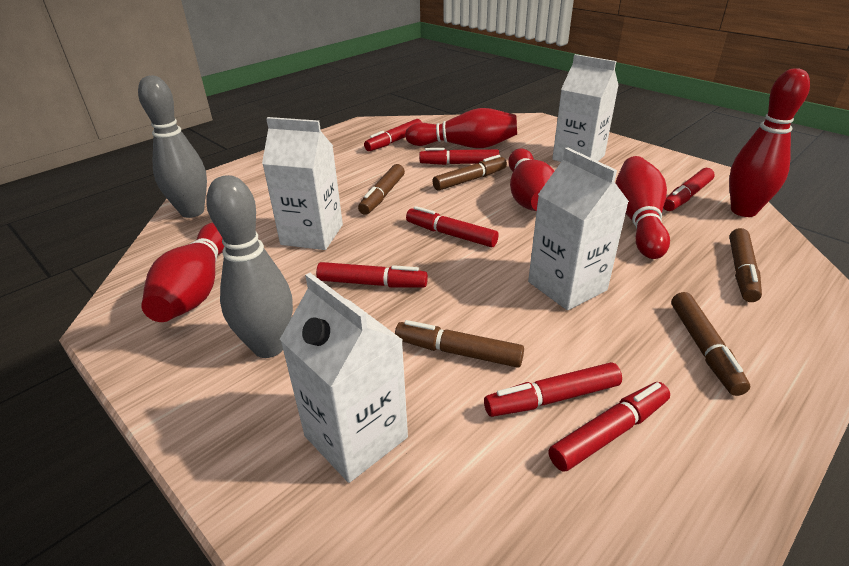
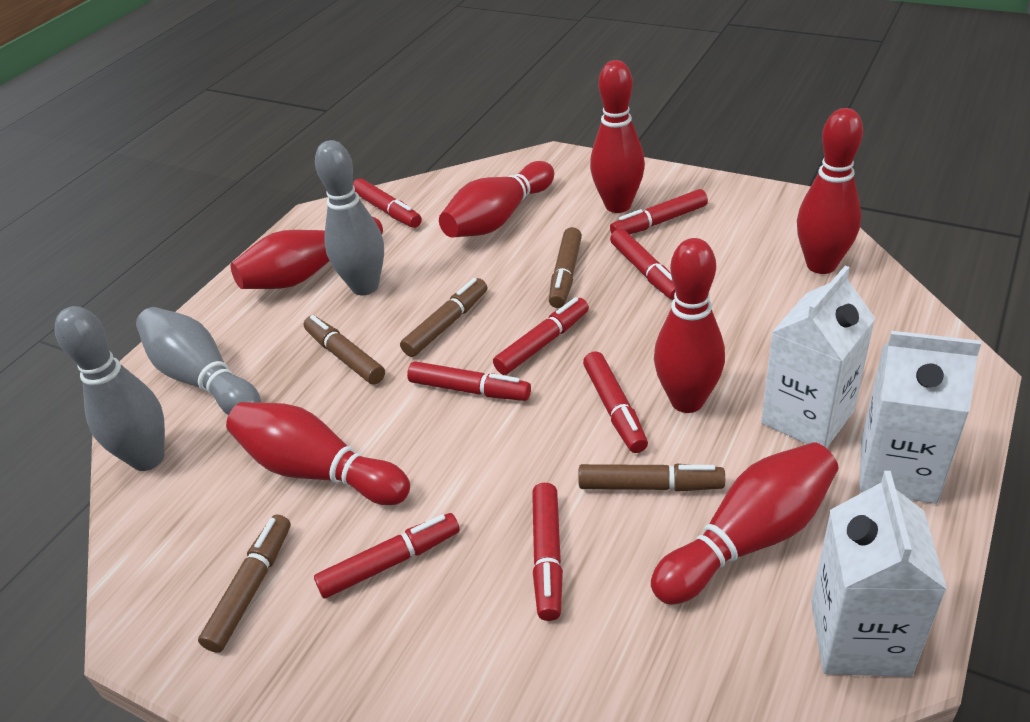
grey bowling pin: [138,76,207,218] [206,175,293,358] = 2 -> [55,306,165,471] [136,307,261,415] [315,140,384,295] = 3
red bowling pin: [141,223,225,322] [405,108,517,148] [508,149,554,211] [615,156,670,259] [729,68,810,217] = 5 -> [226,402,410,505] [231,217,383,289] [439,161,554,238] [590,60,645,213] [651,442,838,605] [654,238,725,413] [797,108,863,274] = 7
red marker: [316,262,428,288] [364,119,422,151] [406,206,499,247] [419,148,500,165] [484,362,622,417] [548,382,670,472] [663,168,715,211] = 7 -> [314,513,460,599] [353,178,422,228] [407,361,531,401] [493,297,589,375] [532,483,563,621] [583,351,648,453] [610,189,708,234] [610,229,676,300] = 8
white carton: [262,117,343,250] [280,273,408,483] [528,147,629,310] [552,54,619,162] = 4 -> [761,266,876,448] [811,471,947,677] [859,331,981,504] = 3

